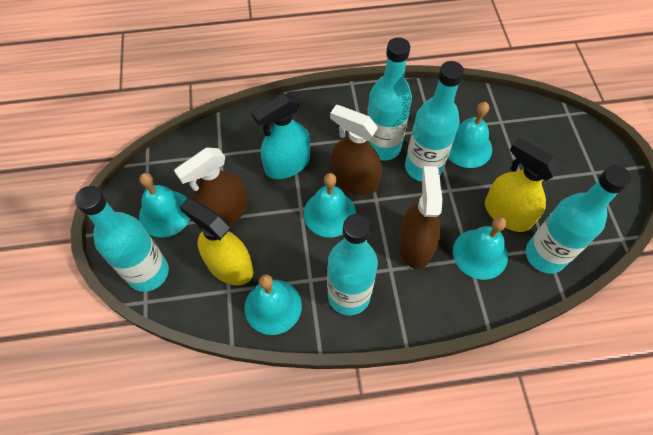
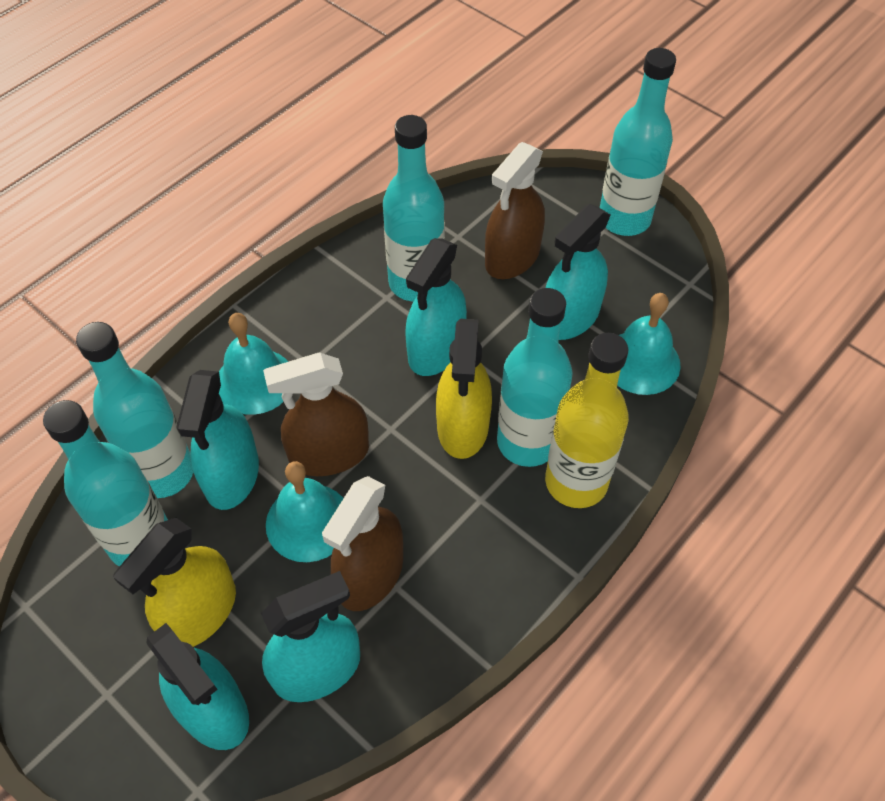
turquoise bell: [139,173,190,237] [244,274,302,335] [304,173,356,237] [448,102,492,168] [453,217,508,280] = 5 -> [219,313,288,415] [266,461,344,562] [617,293,681,395] = 3
turquoise spray bottle: [252,93,310,179] = 1 -> [146,623,249,750] [176,370,259,510] [261,571,360,702] [405,238,467,376] [545,204,611,340] = 5
yellow bottle: none = 0 -> [545,333,629,508] = 1

